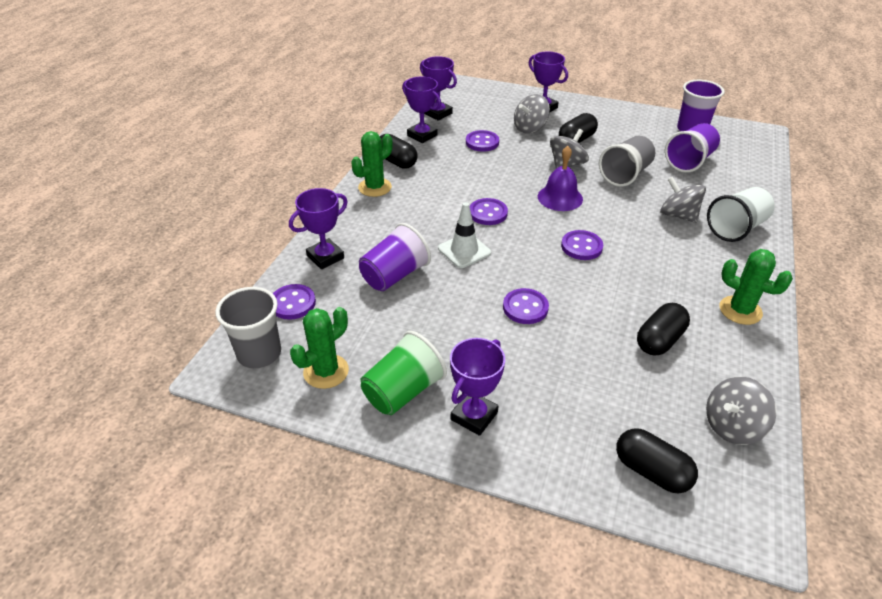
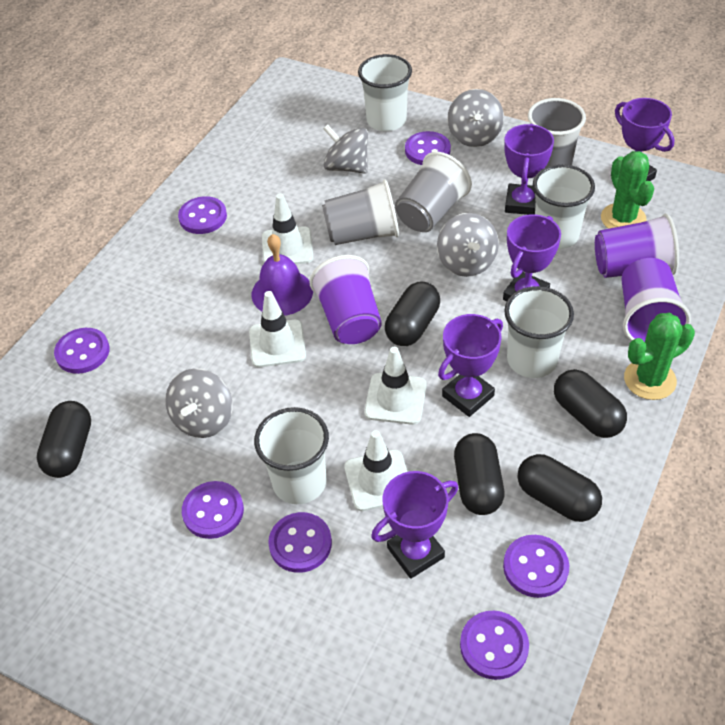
black capsule: [380,134,417,169] [559,113,598,143] [616,428,698,493] [637,303,690,356] = 4 -> [37,401,91,478] [385,282,440,346] [454,433,504,515] [518,454,602,522] [554,369,627,438] = 5
green cactus: [290,307,349,389] [351,131,393,197] [720,249,793,325] = 3 -> [601,151,654,229] [624,313,695,400] = 2
green cup: [361,331,447,415] = 1 -> none = 0
grey cup: [215,287,281,368] [599,136,655,187] = 2 -> [322,179,399,245] [395,152,472,232] [528,98,586,168] = 3
purple button: [273,284,316,320] [466,130,499,152] [470,198,508,225] [503,288,549,324] [561,230,603,260] = 5 -> [54,328,110,374] [178,196,227,234] [182,481,244,539] [268,512,332,573] [405,131,451,165] [460,611,529,680] [503,535,569,598] = 7
white cup: [707,187,775,242] = 1 -> [254,407,329,504] [358,54,412,131] [504,286,574,378] [533,164,595,249] = 4
white traffic cone: [438,202,491,268] = 1 -> [249,291,306,367] [262,193,313,264] [344,430,408,511] [364,347,427,425] = 4

